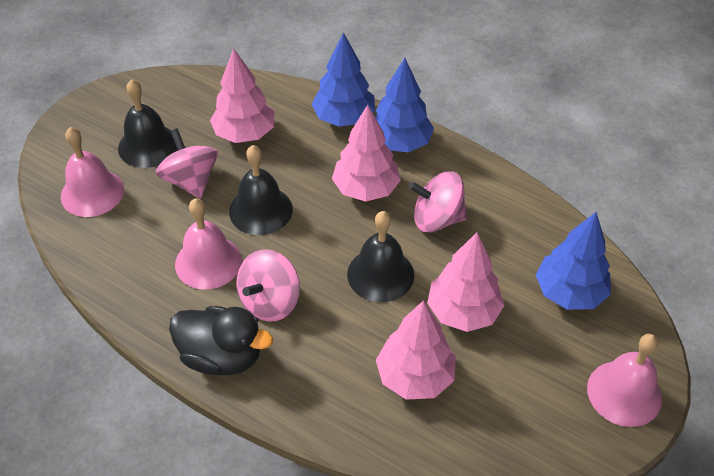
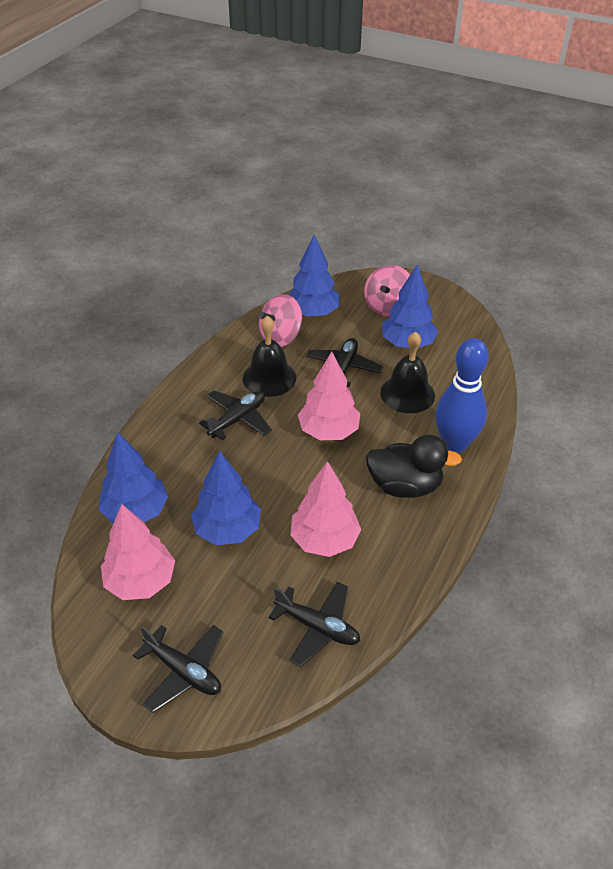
black bell: [118,79,177,168] [229,145,293,235] [347,211,414,302] = 3 -> [243,316,296,397] [380,332,435,413] = 2
black plane: none = 0 -> [133,625,223,713] [199,391,272,440] [269,582,360,667] [306,338,383,387] = 4
blue bowling pin: none = 0 -> [435,338,489,453] = 1
blue tree: [311,32,375,127] [375,58,434,152] [536,212,611,310] = 3 -> [99,432,168,524] [191,451,261,545] [289,235,340,317] [382,265,438,348] = 4
pink bell: [61,127,124,217] [175,198,242,290] [587,334,662,427] = 3 -> none = 0
pink spinning top: [156,128,218,199] [236,249,300,322] [409,171,467,233] = 3 -> [259,294,302,347] [364,265,410,317] = 2
pink tree: [210,48,275,143] [332,105,401,202] [376,300,456,400] [427,232,504,332] = 4 -> [101,504,175,600] [290,461,361,557] [298,351,360,440] = 3

